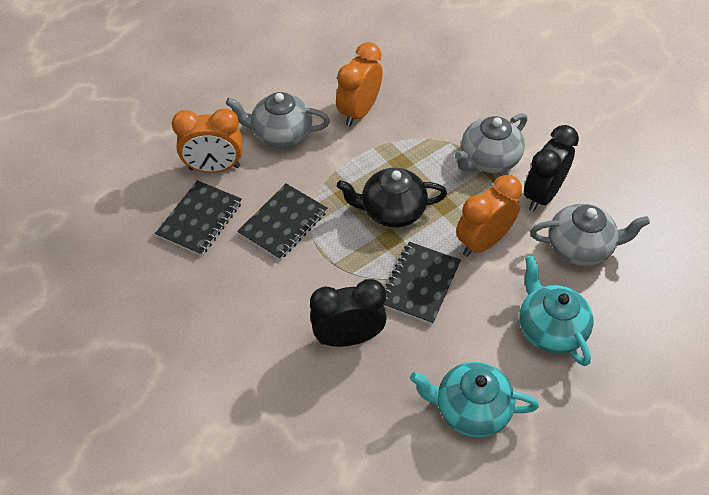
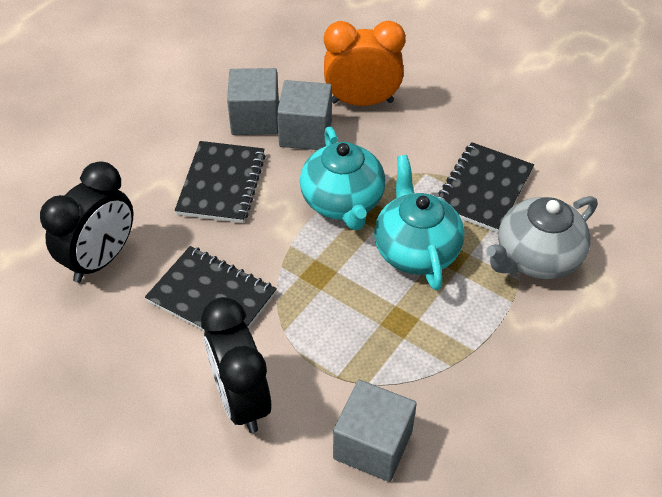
black teapot: [337,168,447,228] = 1 -> none = 0
grey cube: none = 0 -> [227,68,279,135] [277,80,332,150] [333,380,417,482] = 3
grey teapot: [226,92,330,148] [455,113,527,173] [530,203,650,266] = 3 -> [486,196,597,279] = 1
orange clock: [172,108,242,173] [336,42,382,127] [456,175,522,257] = 3 -> [324,21,406,106] = 1

